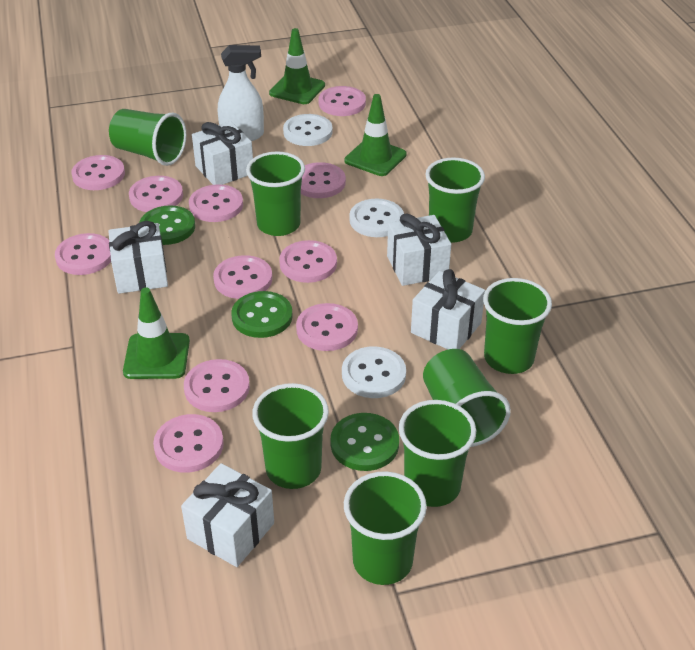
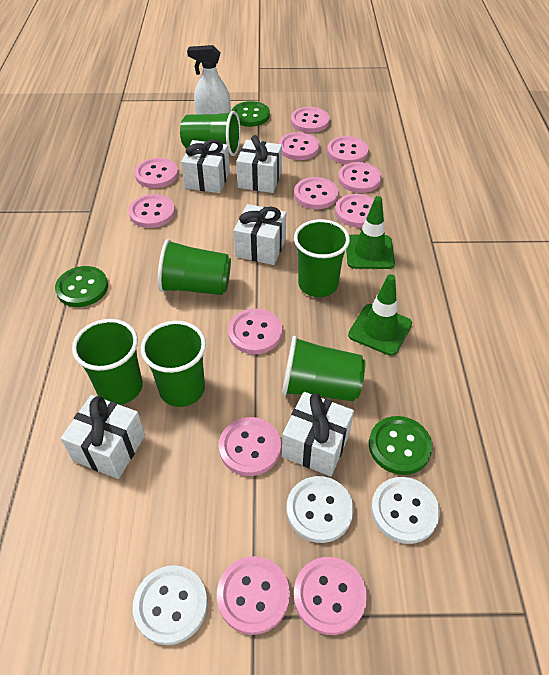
green cup: [109,109,186,166] [246,152,305,236] [252,383,329,489] [344,471,427,585] [399,400,476,507] [423,349,511,447] [425,157,485,243] [483,278,552,374] = 8 -> [72,319,143,405] [141,321,206,407] [158,239,231,295] [180,111,241,156] [282,336,365,402] [294,219,350,297] = 6
green traffic cone: [123,288,190,379] [269,28,325,104] [345,94,407,176] = 3 -> [346,196,395,269] [348,274,412,356] = 2
pink button: [55,233,111,275] [71,155,125,190] [129,176,183,212] [153,414,224,473] [184,359,250,412] [189,184,243,222] [213,255,272,299] [279,240,337,283] [296,303,358,351] [301,162,346,198] [319,86,366,116] = 11 -> [129,194,175,228] [135,158,178,188] [217,556,290,635] [219,417,281,476] [228,308,282,354] [279,132,319,160] [291,107,330,133] [294,177,338,209] [294,557,367,635] [327,136,369,164] [335,194,374,227] [338,162,382,193] = 12

